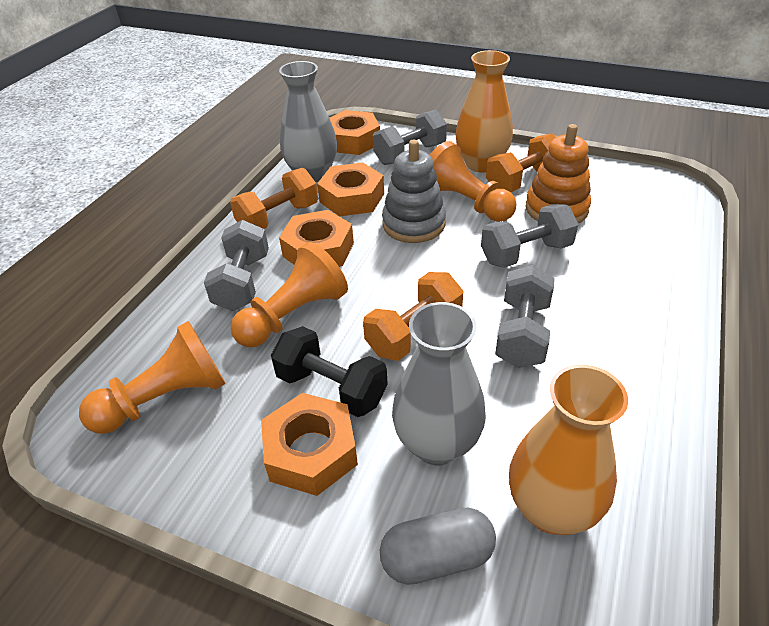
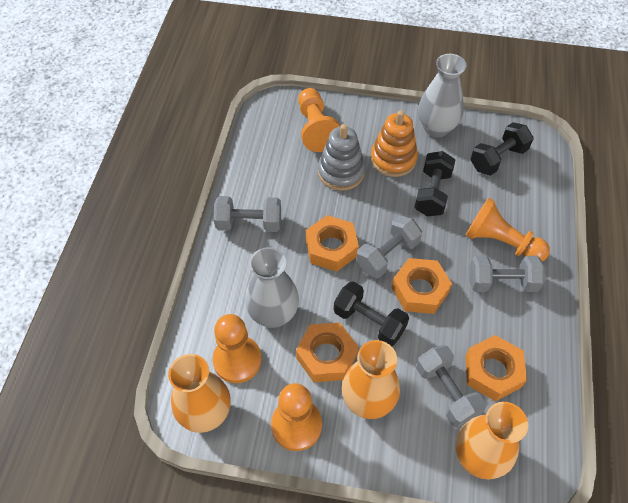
black dumbbell: [271,326,388,417] = 1 -> [334,281,409,346] [414,151,455,216] [470,122,533,176] = 3
grey capsule: [380,507,496,585] = 1 -> none = 0
orange dumbbell: [230,168,318,229] [363,272,463,361] [486,133,556,192] = 3 -> none = 0
orange pawn: [79,321,226,434] [230,242,348,347] [430,141,517,222] = 3 -> [213,314,262,383] [271,383,322,451] [298,88,340,152] [465,198,550,262] = 4
orange vase: [455,50,513,173] [509,365,628,535] = 2 -> [168,354,231,433] [342,340,400,419] [456,402,528,479] = 3

